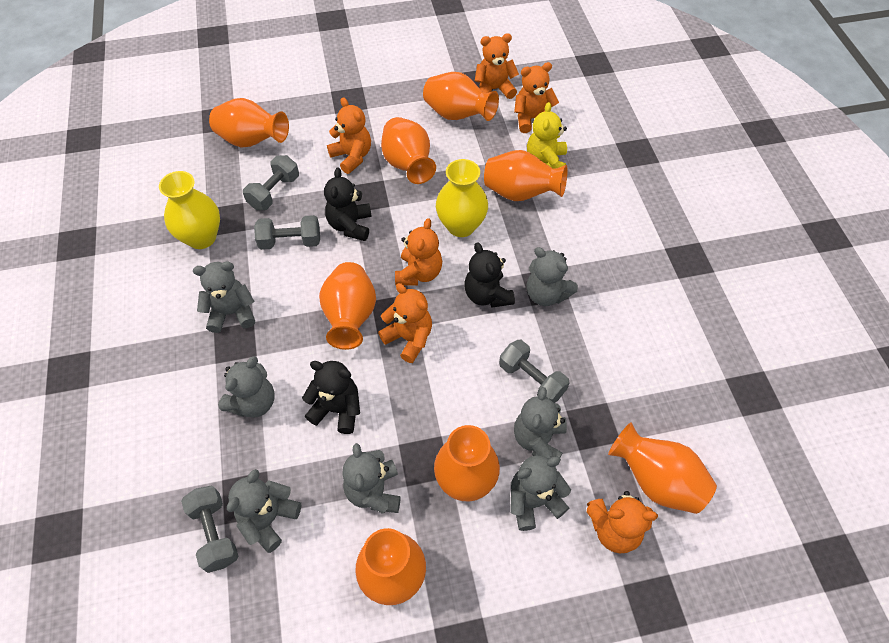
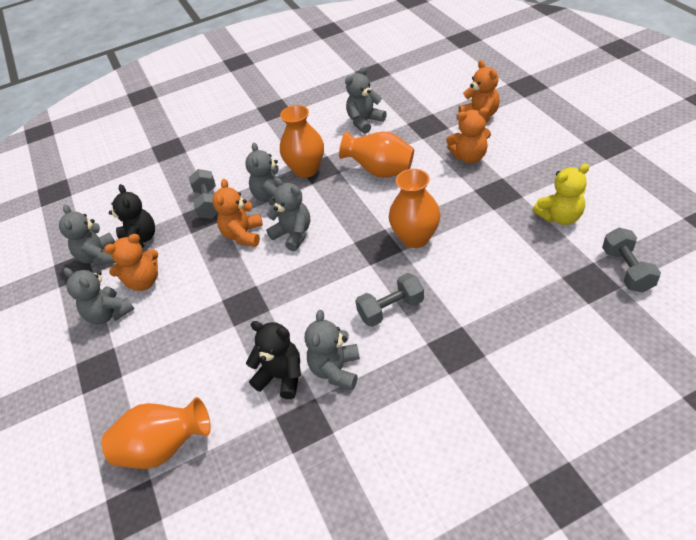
black teddy bear: [302,361,360,434] [324,168,372,241] [464,242,515,308] = 3 -> [109,184,155,248] [246,321,301,399] = 2
grey dumbbell: [181,486,238,573] [243,155,299,210] [254,215,320,250] [499,340,570,403] = 4 -> [189,169,218,219] [355,273,424,327] [602,228,661,293] = 3
grey teddy bear: [193,262,255,333] [218,356,275,417] [227,469,301,553] [342,443,401,514] [510,455,571,531] [514,387,567,459] [527,247,578,306] = 7 -> [59,205,116,266] [64,268,134,325] [245,142,289,205] [266,178,310,251] [305,310,360,390] [345,67,387,134] = 6
orange teddy bear: [327,97,371,174] [378,283,432,363] [395,218,442,285] [475,33,519,99] [514,62,559,133] [587,491,658,553] = 6 -> [104,234,158,291] [212,179,263,247] [446,108,491,163] [459,60,500,123] = 4
orange vase: [209,98,289,148] [319,262,376,350] [356,528,426,605] [381,117,436,184] [423,72,499,121] [434,425,500,501] [484,150,568,201] [608,422,717,514] = 8 -> [102,397,211,469] [280,105,324,178] [339,131,414,178] [389,169,440,248] = 4
yellow vase: [159,171,220,249] [436,159,488,237] = 2 -> none = 0

